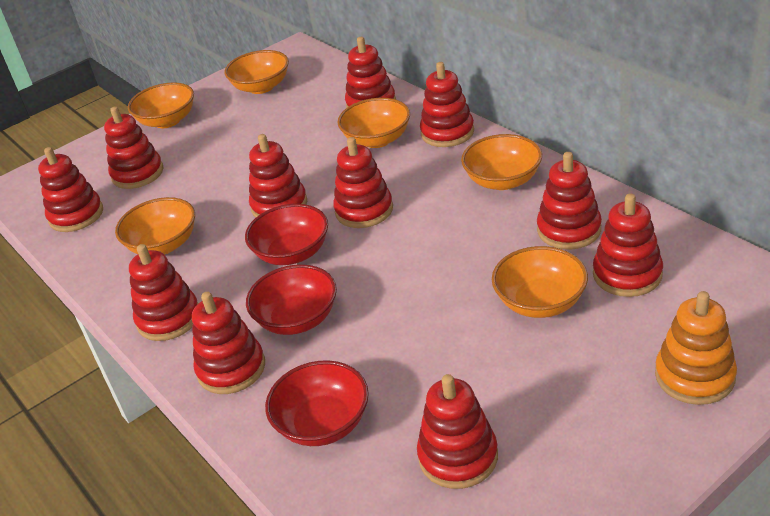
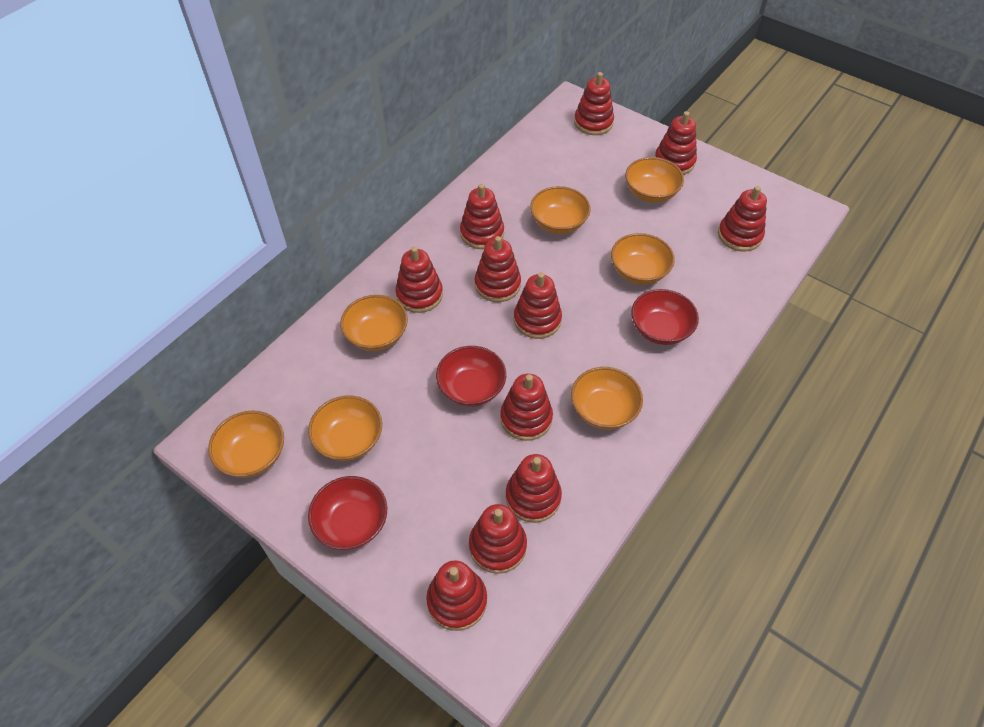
orange bowl: [115,197,195,254] [128,82,194,128] [224,50,289,94] [337,98,410,148] [461,134,542,190] [492,246,588,318] = 6 -> [208,410,284,478] [308,395,382,461] [340,295,408,351] [530,186,591,234] [571,367,643,430] [611,233,675,285] [625,157,684,203] = 7
orange stacking toy: [655,291,737,405] = 1 -> none = 0

